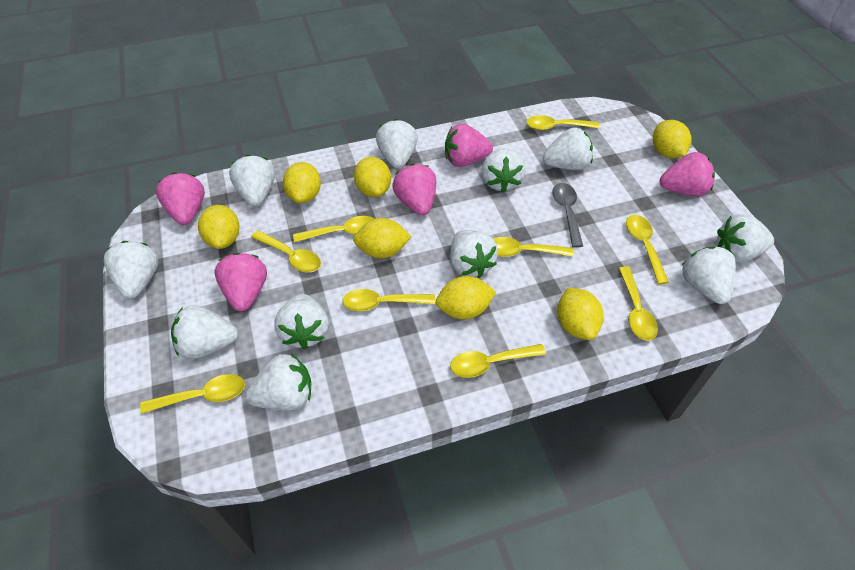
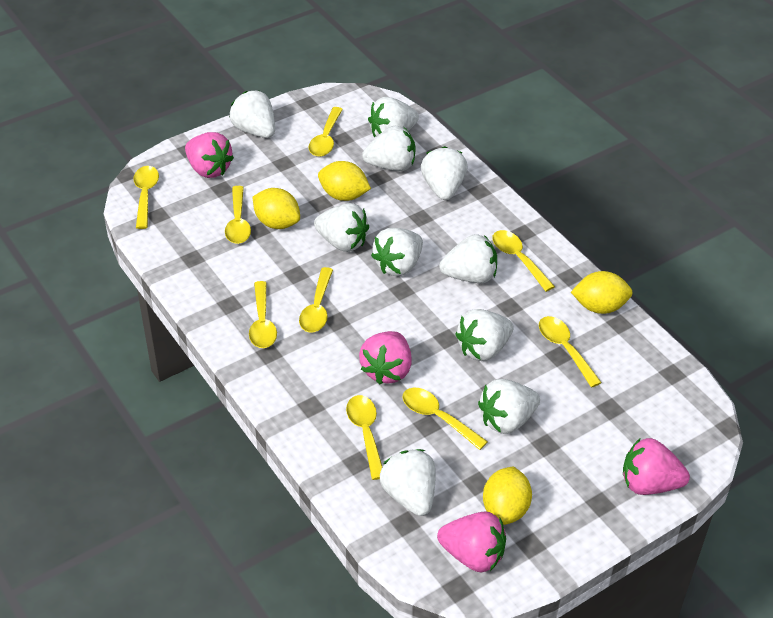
grey spoon: [552,183,583,248] = 1 -> none = 0
pink strawberry: [156,172,205,225] [215,253,267,312] [392,164,436,215] [445,124,493,167] [660,152,715,196] = 5 -> [185,132,234,178] [359,331,412,385] [437,511,506,572] [623,438,690,495] = 4
white strawberry: [104,241,158,299] [171,305,238,359] [229,155,275,206] [245,354,312,410] [274,294,329,350] [376,119,418,169] [450,230,498,278] [482,148,526,193] [543,128,593,170] [681,246,736,304] [717,214,774,262] = 11 -> [229,91,275,138] [314,203,369,252] [362,126,416,171] [368,97,419,137] [371,228,423,276] [380,449,435,516] [421,146,467,200] [439,234,497,283] [456,309,513,361] [478,379,540,434] = 10
yellow lemon: [198,205,240,249] [283,162,321,203] [353,218,412,258] [354,157,391,197] [436,276,496,319] [557,288,604,340] [653,120,692,158] = 7 -> [253,188,300,229] [318,161,371,201] [483,466,532,525] [571,271,633,314] = 4

